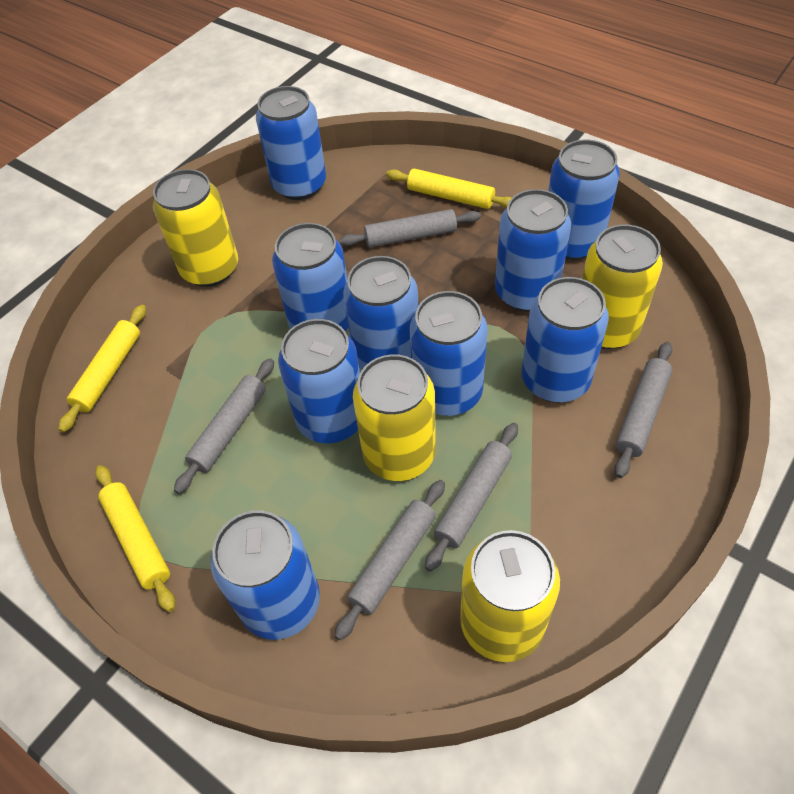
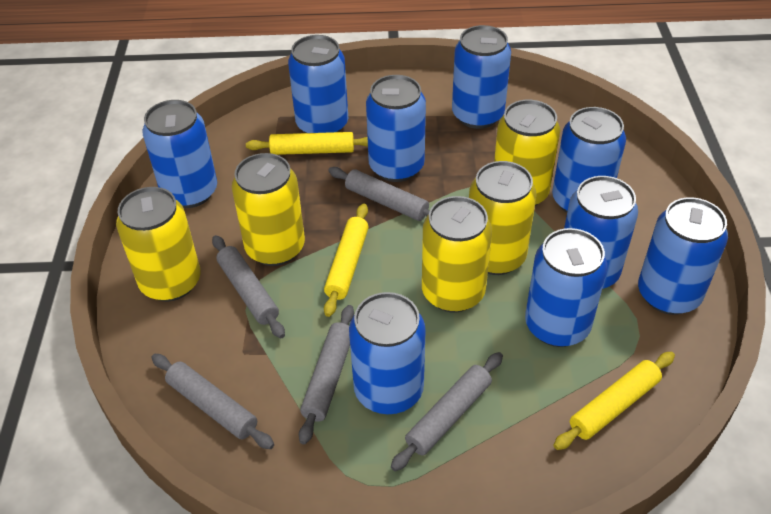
yellow can: [153,169,238,287] [353,354,436,481] [460,530,560,662] [582,224,663,349] = 4 -> [116,187,201,301] [232,153,305,266] [422,196,492,313] [469,161,537,275] [494,100,560,206] = 5

